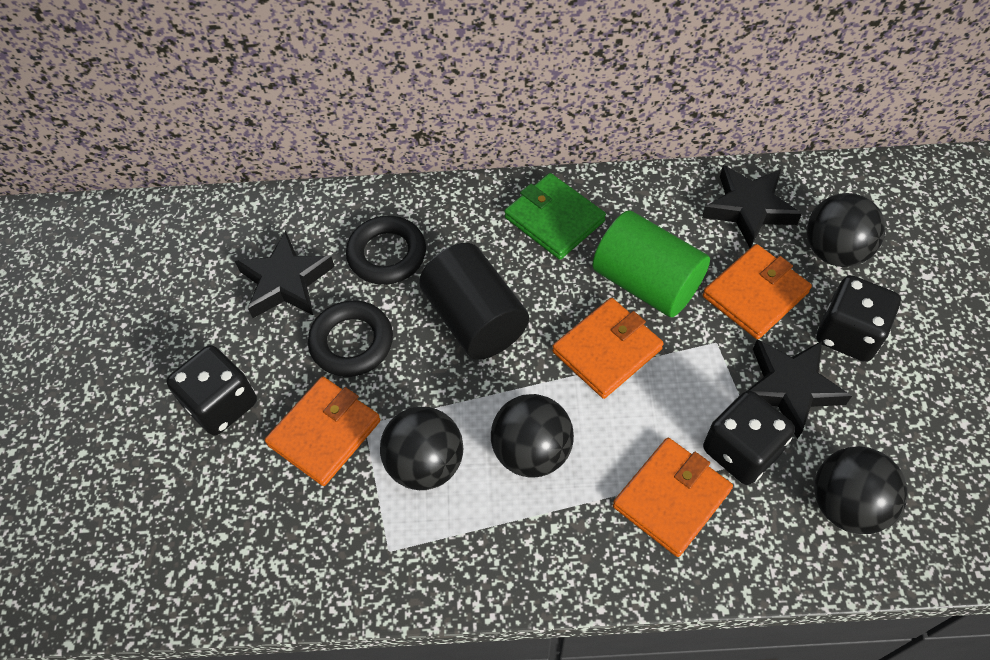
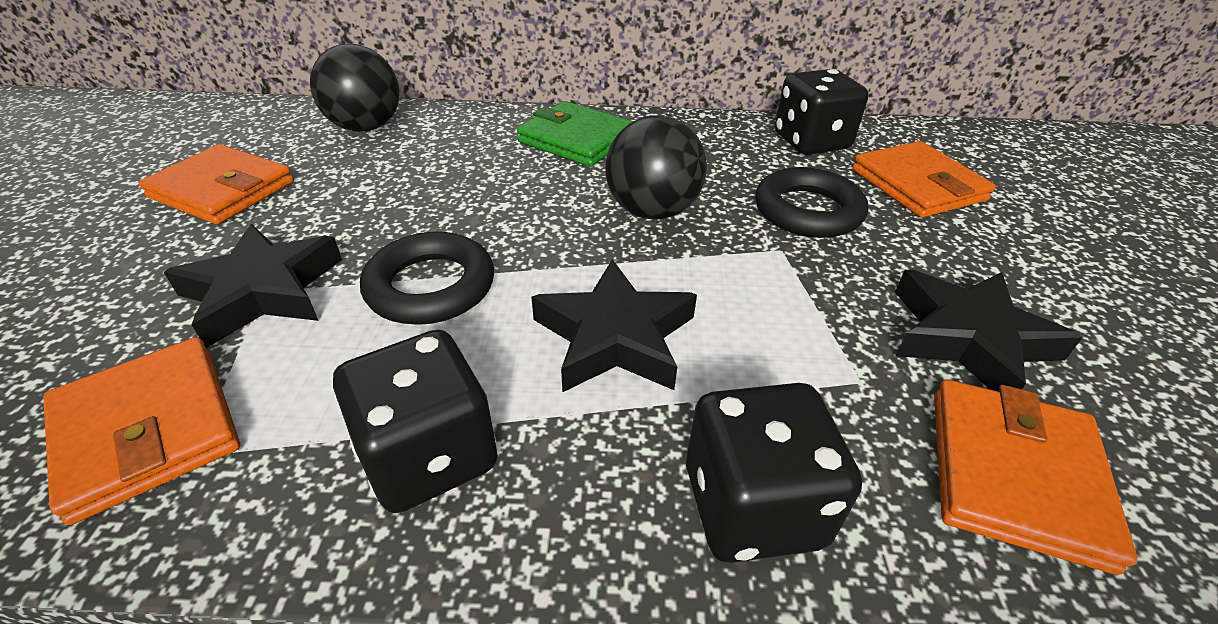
black ball: [380,407,463,490] [491,394,574,477] [807,193,885,267] [814,446,908,534] = 4 -> [310,44,399,132] [605,116,707,219] = 2
black cylinder: [419,243,529,360] = 1 -> none = 0
green cylinder: [592,210,710,317] = 1 -> none = 0

